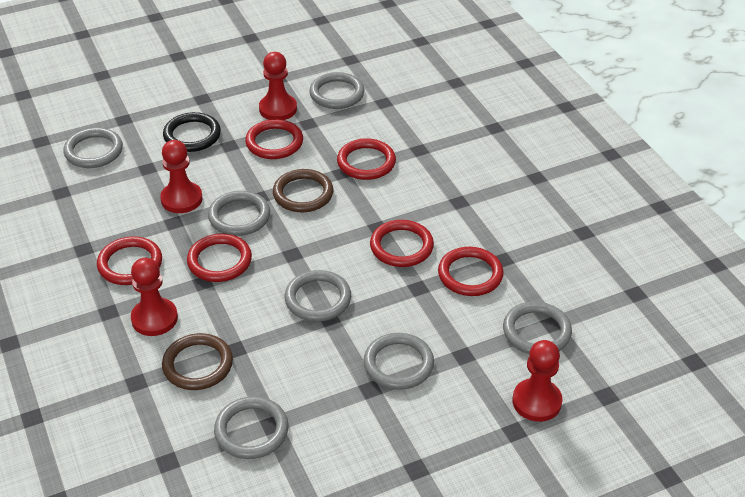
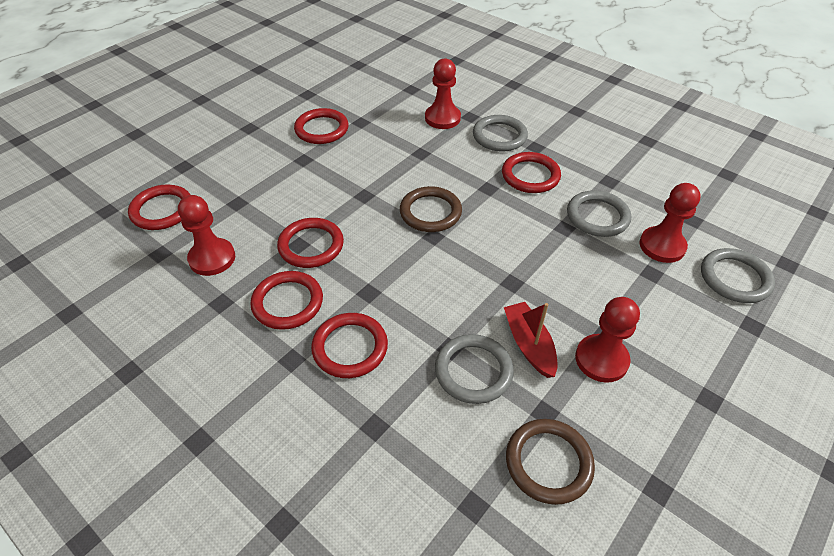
black ring: [163,112,221,152] = 1 -> none = 0
grey ring: [64,128,123,168] [208,191,270,236] [214,396,289,459] [285,270,351,322] [309,72,365,109] [364,333,434,390] [503,302,572,354] = 7 -> [435,334,514,404] [473,115,528,152] [567,190,631,237] [701,248,775,303] = 4
red boat: none = 0 -> [504,302,558,378] = 1

